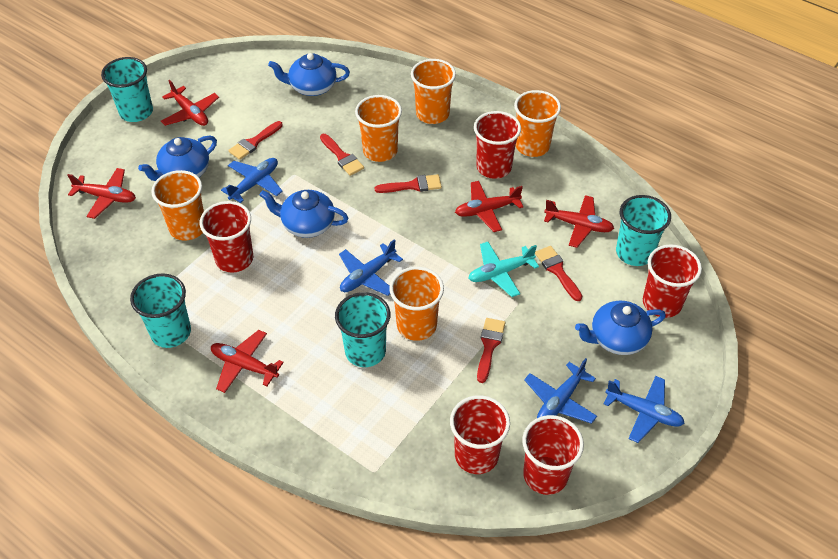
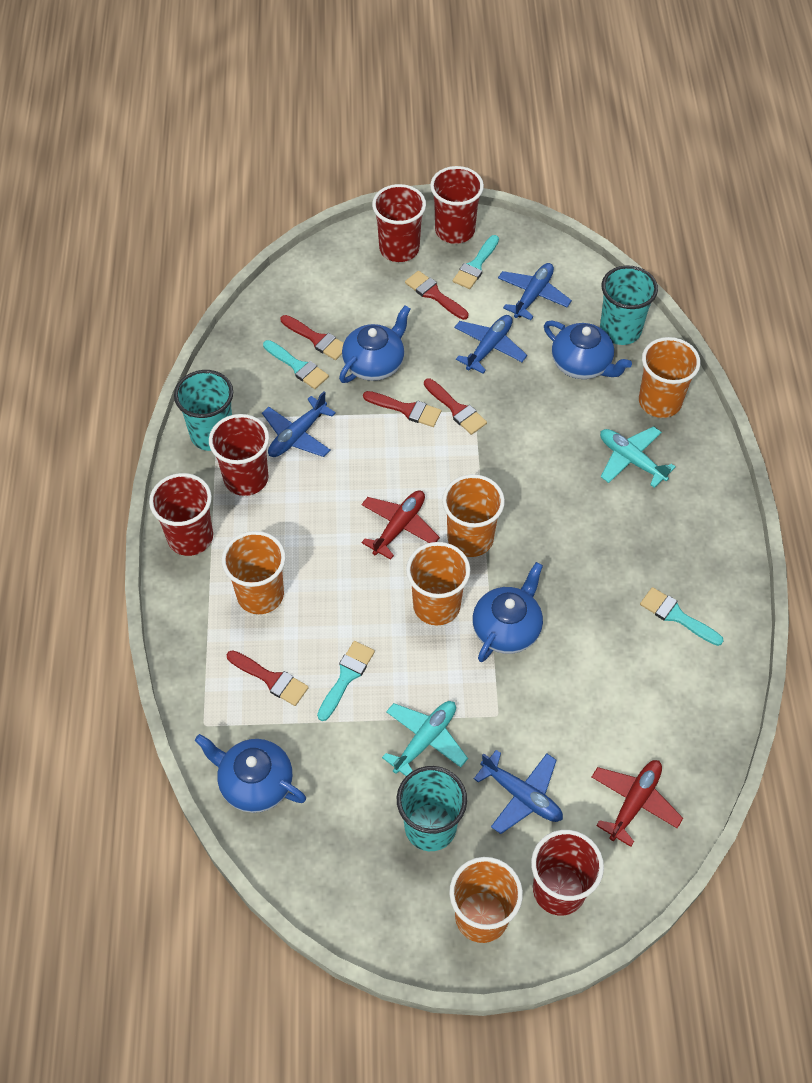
red plane: [67,168,136,219] [161,80,219,126] [211,330,284,393] [455,181,523,232] [544,195,614,248] = 5 -> [361,490,440,560] [592,760,683,847] = 2
turquoise brush: none = 0 -> [263,340,329,389] [317,641,375,721] [453,235,499,289] [640,587,724,646] = 4
turquoise cup: [101,57,153,122] [130,273,191,348] [335,292,390,367] [616,195,671,266] = 4 -> [174,370,233,451] [397,766,467,851] [600,266,658,345] = 3
turquoise plane: [468,242,539,297] = 1 -> [382,701,468,776] [600,426,675,488] = 2

